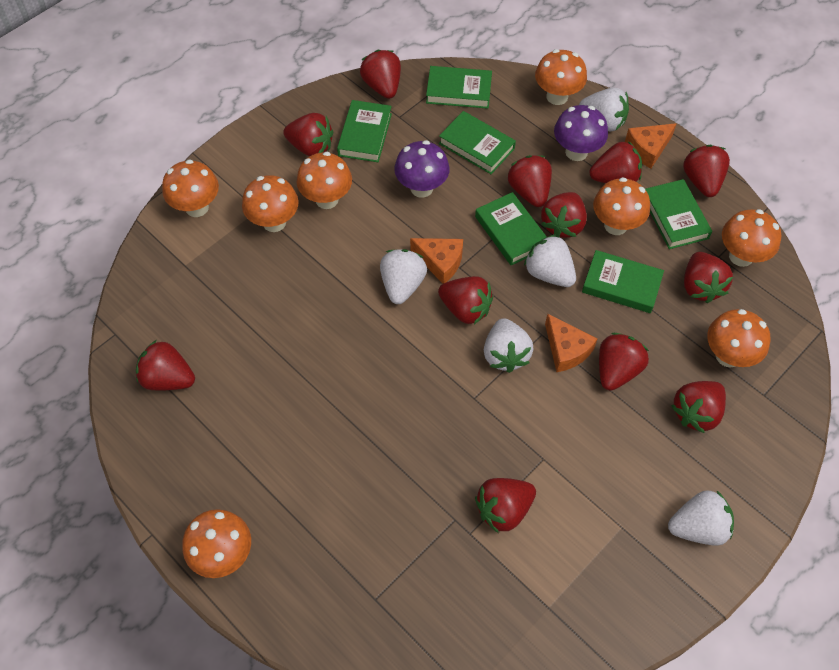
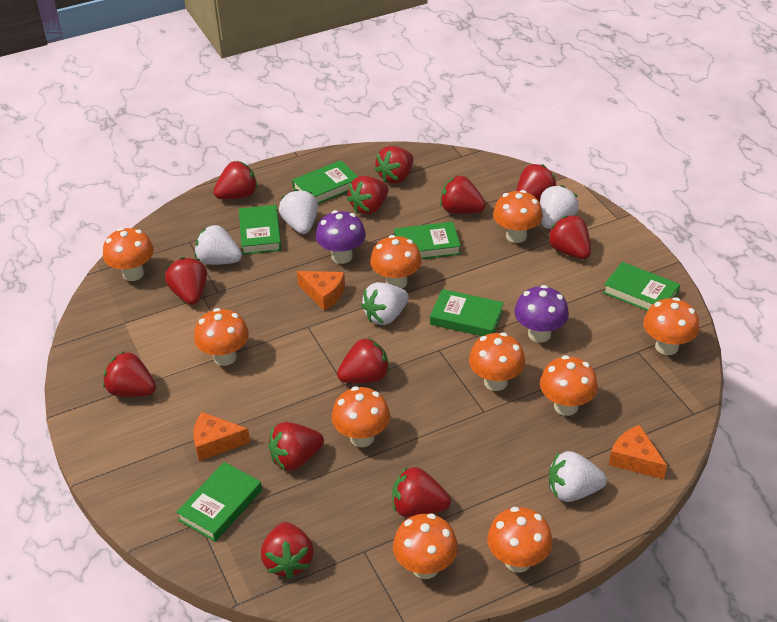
orange mushroom: [162,159,219,217] [182,509,251,578] [242,175,299,232] [297,152,352,209] [535,49,587,105] [593,177,650,235] [707,309,770,367] [722,209,781,267] = 8 -> [103,228,154,281] [194,308,249,366] [332,386,390,447] [370,235,422,289] [393,514,458,579] [469,332,525,391] [487,507,553,573] [493,190,543,243] [540,355,598,416] [643,297,699,355] = 10

